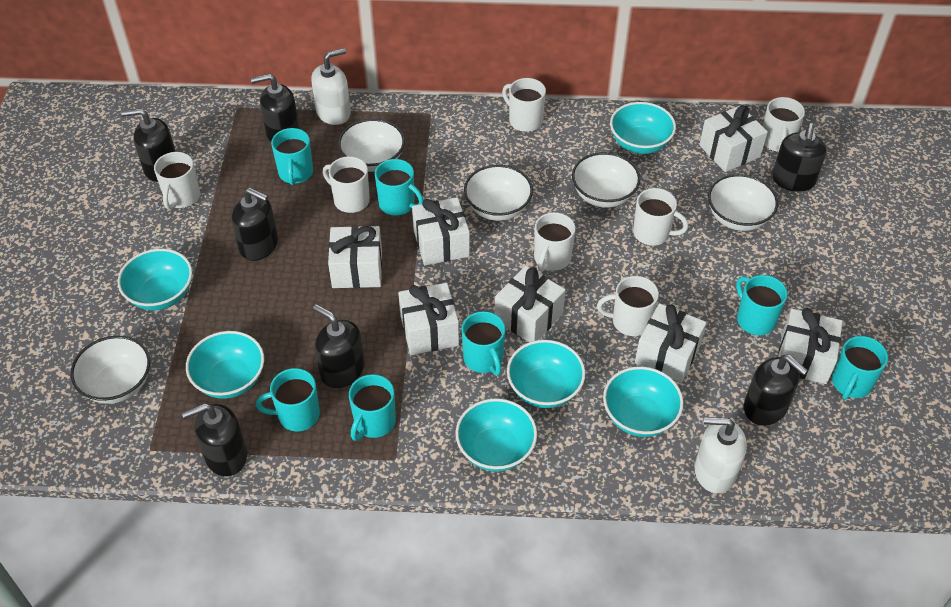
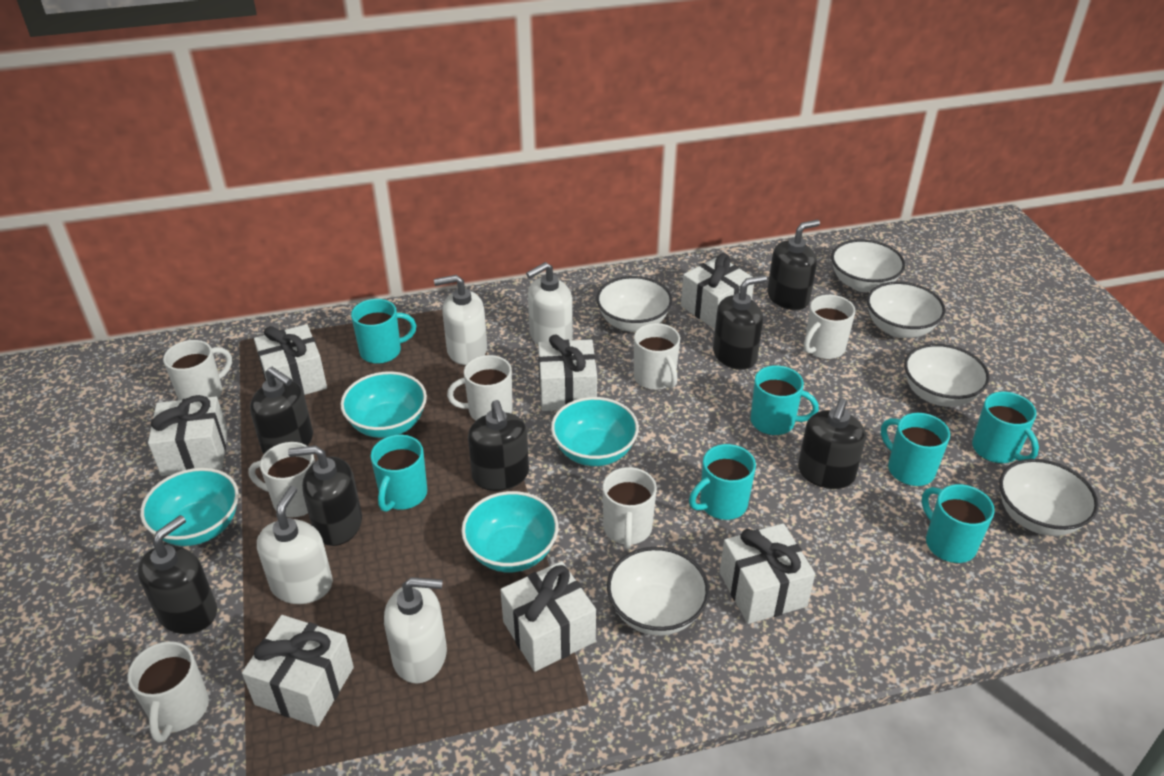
turquoise bowl: [118,249,192,310] [186,331,264,399] [456,398,537,471] [507,340,585,408] [603,366,683,437] [610,102,676,154] = 6 -> [140,468,239,546] [340,371,427,438] [461,491,559,572] [551,397,639,466] = 4
white bowl: [70,336,150,404] [338,119,405,172] [464,165,533,221] [572,152,640,208] [708,174,778,231] = 5 -> [596,276,672,332] [607,547,709,636] [831,239,905,292] [867,282,945,338] [904,344,990,407] [999,459,1098,536] = 6
white soap dispenser: [311,48,351,125] [694,417,747,493] = 2 -> [257,486,333,604] [384,577,447,683] [434,275,487,365] [526,262,573,344] = 4

